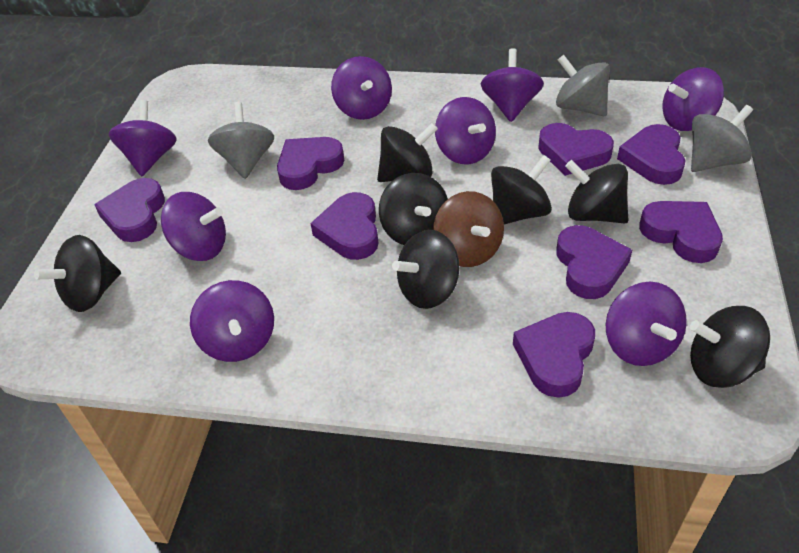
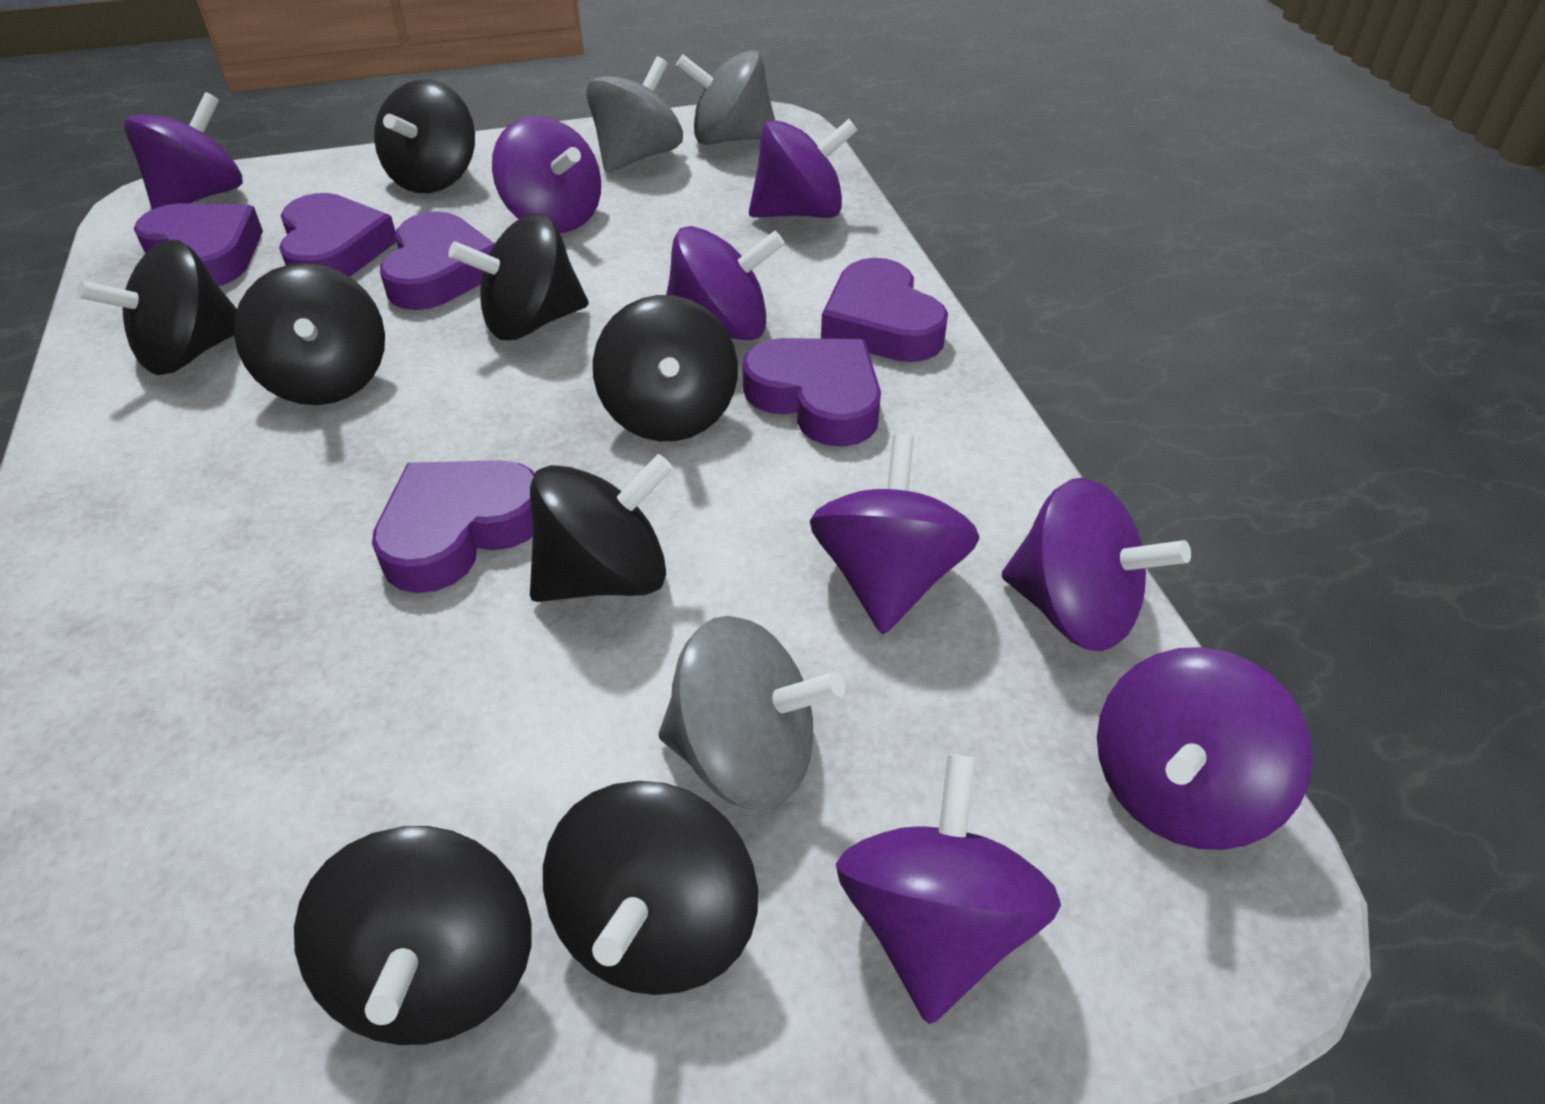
black spinning top: [34,235,121,312] [377,123,438,182] [379,173,448,245] [392,230,459,309] [491,155,552,225] [565,160,628,224] [690,306,770,388] = 7 -> [77,240,237,375] [234,263,385,405] [294,826,531,1045] [374,79,475,193] [449,214,588,340] [530,454,673,602] [543,781,758,995] [593,295,738,441] = 8
brown spinning top: [433,191,504,267] = 1 -> none = 0
purple heart: [94,178,165,242] [277,137,344,190] [310,192,378,260] [513,312,595,398] [538,123,614,176] [556,225,632,299] [617,124,685,185] [639,201,723,263] = 8 -> [134,203,263,286] [279,193,397,277] [372,460,535,593] [380,211,494,310] [742,338,881,447] [821,258,948,362] = 6

